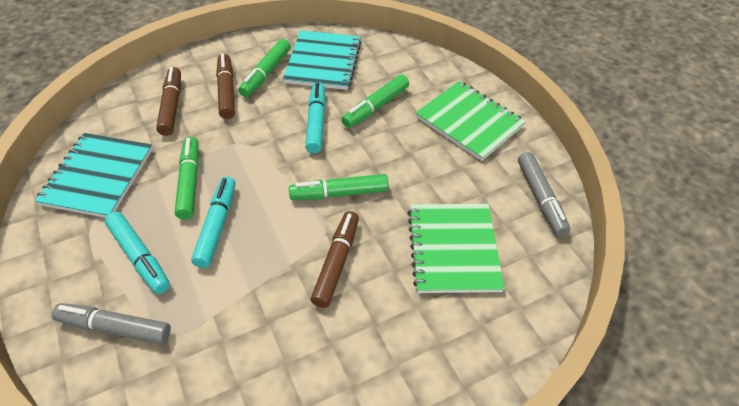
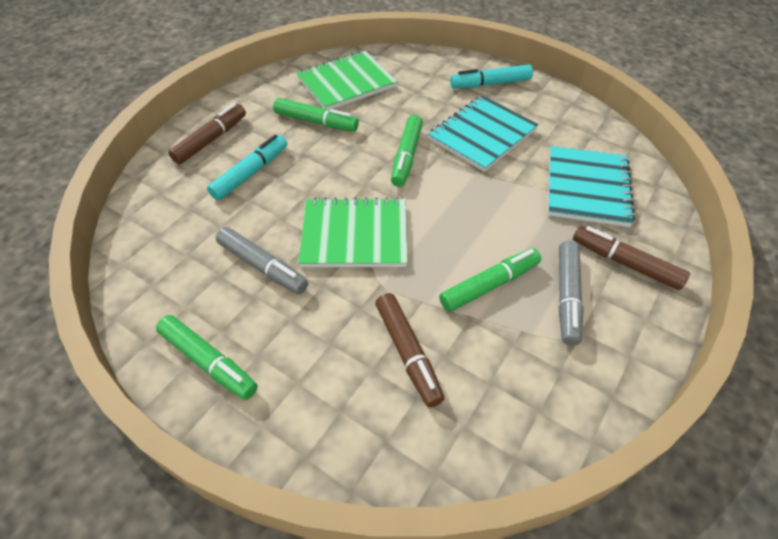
turquoise marker: [105,212,170,294] [191,177,236,268] [305,82,326,153] = 3 -> [207,135,287,200] [450,64,533,88] = 2

